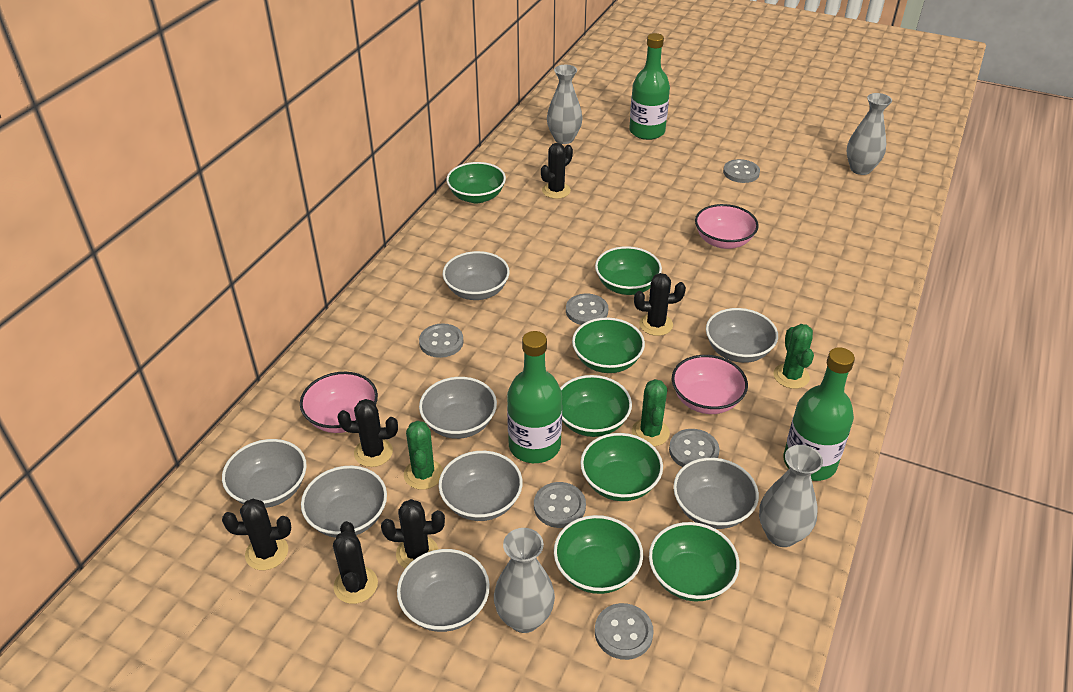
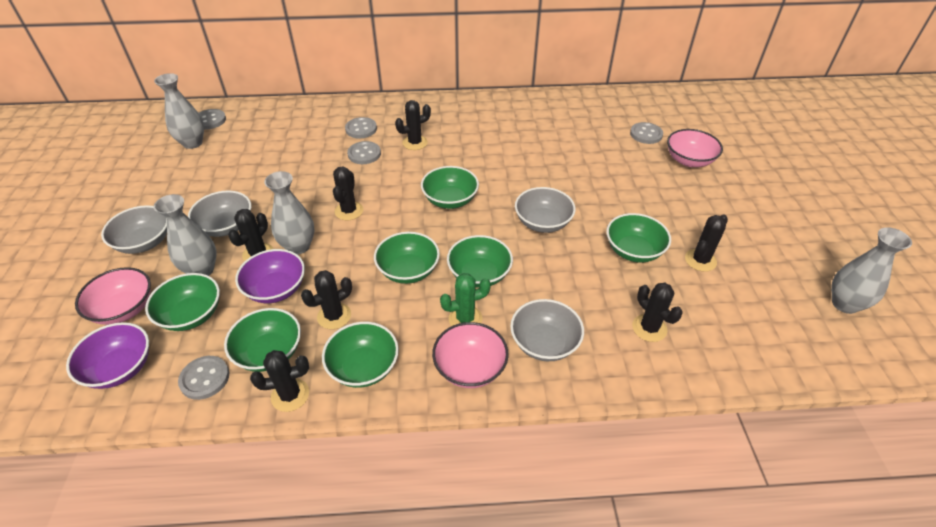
black cactus: [222,499,291,570] [333,521,378,604] [337,399,398,467] [381,499,445,568] [541,143,573,199] [634,273,686,336] = 6 -> [228,209,273,261] [250,350,309,412] [301,270,352,329] [333,166,363,220] [395,100,431,150] [632,283,683,342] [685,214,728,272] = 7
green bottle: [507,331,562,463] [629,33,670,140] [784,347,855,481] = 3 -> none = 0
green cactus: [404,421,443,490] [632,379,670,446] [773,324,814,389] = 3 -> [440,273,491,326] = 1
grey bowl: [222,439,307,508] [301,466,387,537] [397,549,490,632] [419,377,497,439] [439,451,523,521] [443,251,510,300] [673,458,759,529] [706,308,778,363] = 8 -> [101,205,167,254] [188,191,251,237] [510,299,584,361] [515,187,576,233] = 4
grey button: [419,323,464,358] [534,482,586,528] [566,294,608,325] [595,603,654,660] [669,429,720,467] [723,159,760,183] = 6 -> [178,356,229,400] [199,109,226,130] [345,117,377,138] [347,141,381,164] [630,122,663,144] = 5
purple bowl: none = 0 -> [66,322,149,389] [235,249,305,303] = 2

